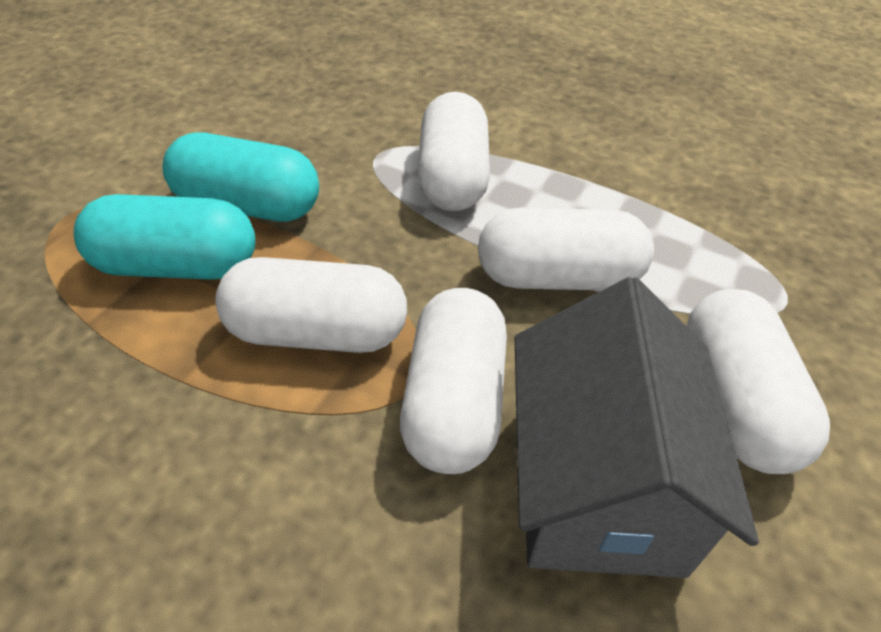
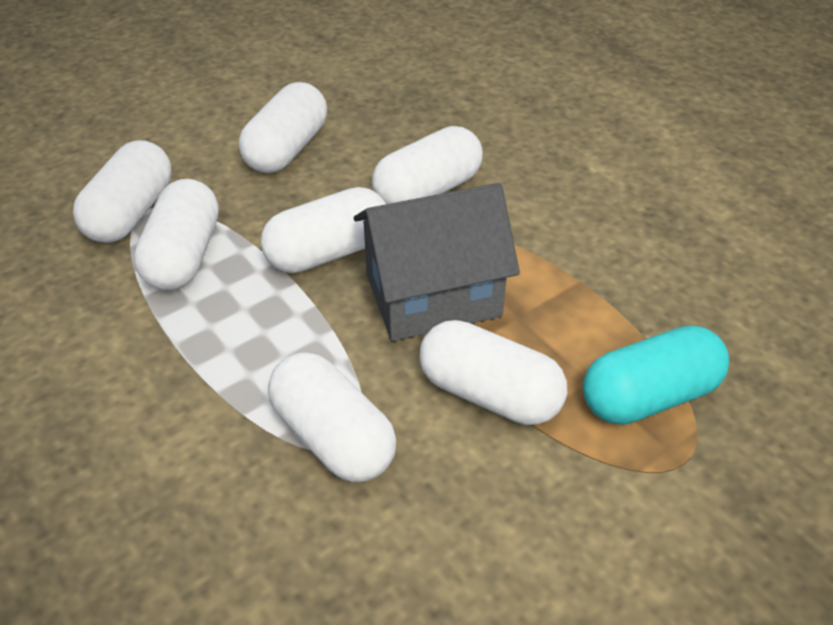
turquoise capsule: [74,194,256,280] [163,133,319,222] = 2 -> [583,326,729,425] = 1
white capsule: [215,257,407,353] [400,288,507,474] [418,92,490,211] [478,208,654,290] [687,289,830,474] = 5 -> [73,140,171,243] [134,179,219,290] [239,82,327,173] [261,187,386,273] [268,352,397,482] [372,126,483,204] [419,320,568,425] = 7

